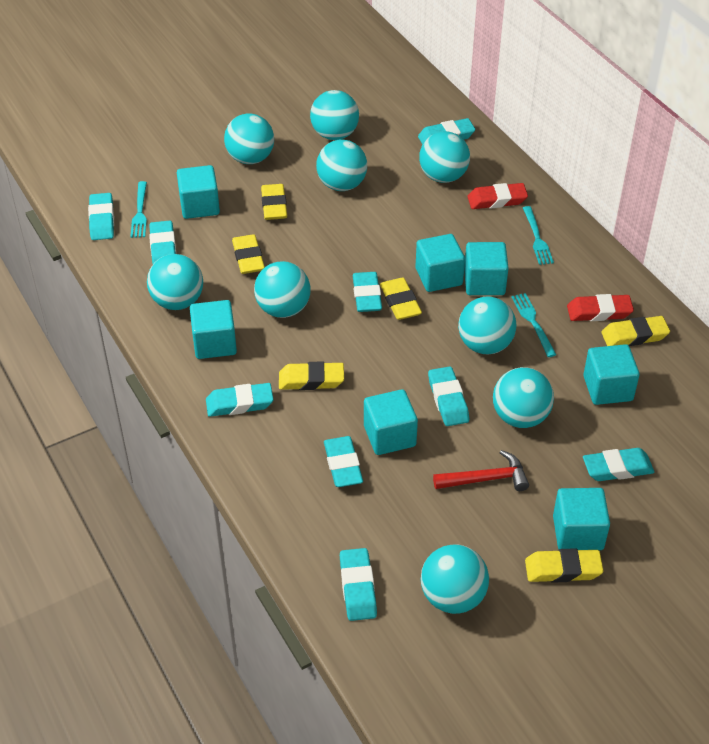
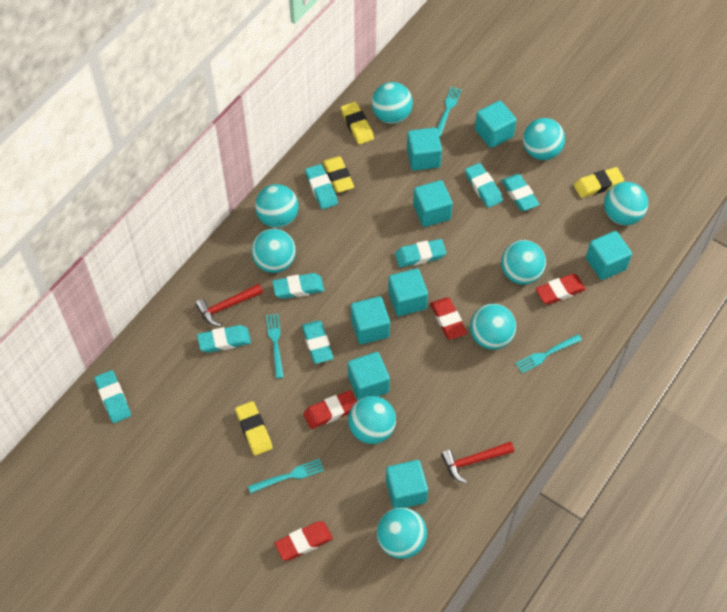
red eraser: [467,183,528,209] [567,294,634,321] = 2 -> [275,521,333,560] [303,390,357,429] [430,297,467,340] [536,274,586,305] = 4
red hammer: [433,450,529,491] = 1 -> [195,283,263,326] [441,442,514,483] = 2
turquoise cube: [177,165,220,219] [190,300,237,359] [364,389,418,455] [416,234,465,292] [464,242,509,295] [553,488,610,550] [583,344,640,405] = 7 -> [348,352,390,400] [351,296,390,344] [386,460,428,509] [388,269,428,316] [407,127,442,171] [413,180,453,227] [475,101,517,148] [586,231,632,280] = 8
turquoise eraser: [88,193,114,240] [149,221,176,264] [206,383,274,417] [324,436,363,487] [340,548,377,621] [353,272,382,312] [418,118,475,145] [428,366,469,426] [583,448,654,481] = 9 -> [94,370,131,423] [197,325,251,353] [272,273,324,299] [302,320,333,364] [305,164,338,209] [395,239,446,267] [465,163,503,208] [501,174,539,211] = 8
turquoise fork: [130,181,147,238] [511,293,556,357] [523,206,554,265] = 3 -> [248,459,324,493] [266,314,284,378] [437,87,462,137] [515,334,582,373] = 4
yellow eraser: [232,234,265,274] [261,184,287,220] [279,361,344,390] [380,278,422,320] [525,548,603,583] [601,316,670,346] = 6 -> [235,401,273,456] [323,156,354,193] [341,102,374,144] [574,167,624,198] = 4

